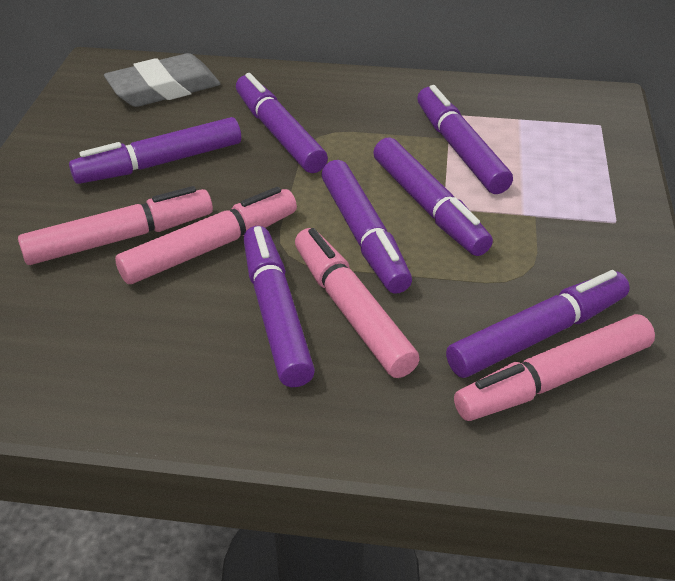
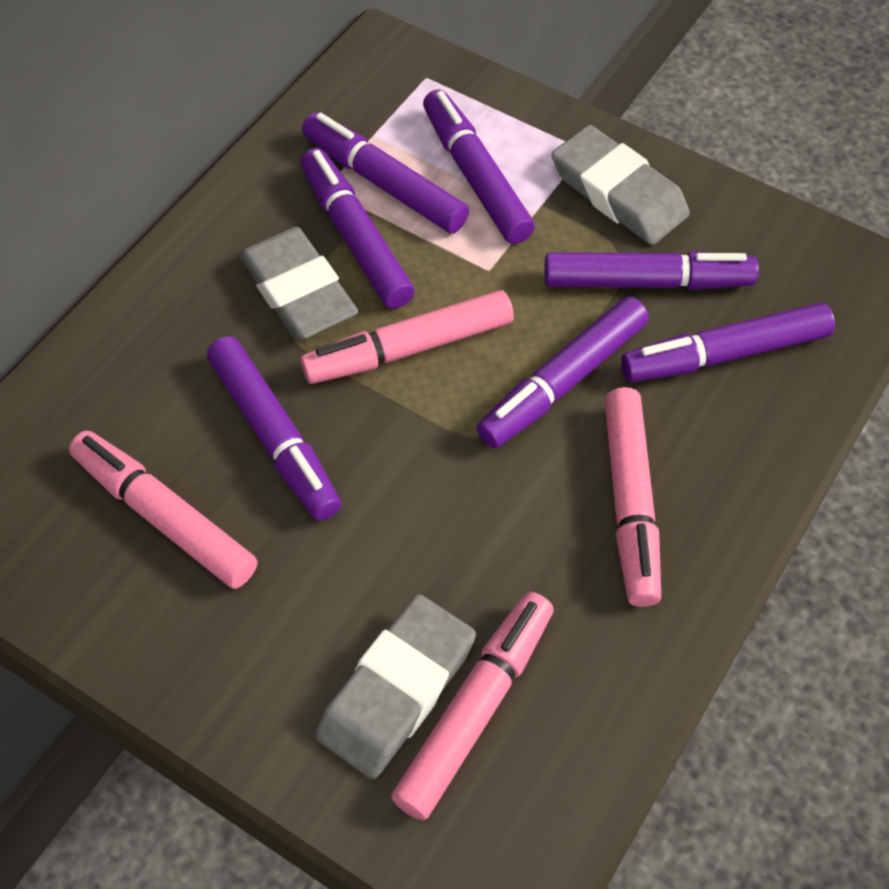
grey eraser: [104,53,220,107] = 1 -> [239,227,358,340] [315,594,476,779] [552,125,690,245] = 3

